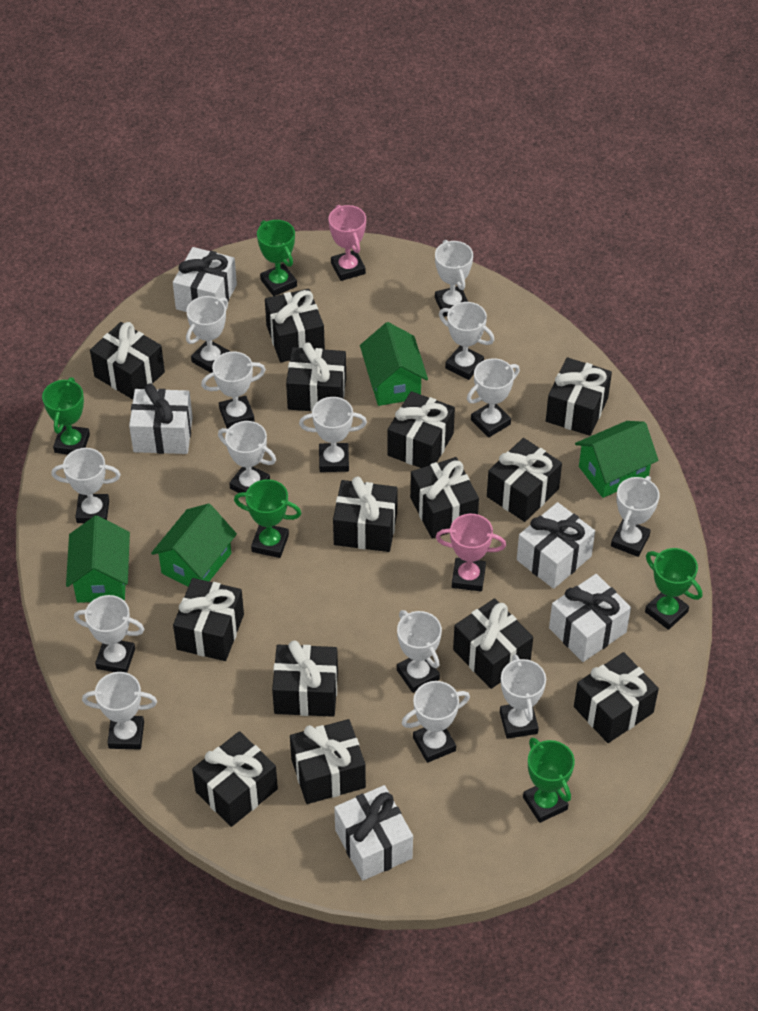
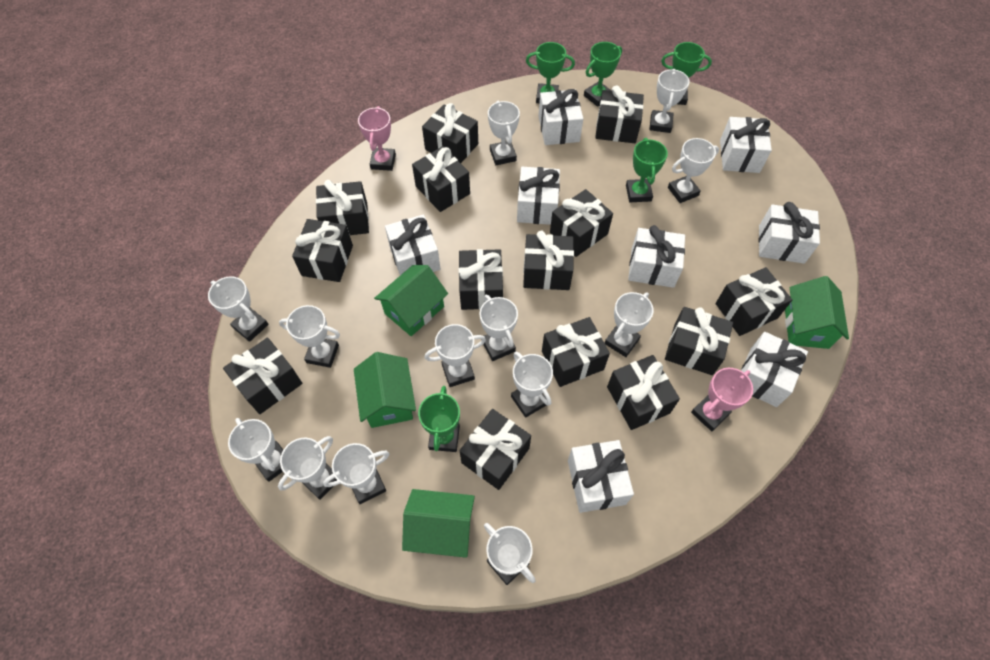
white gift: [129,384,193,454] [173,247,237,312] [334,785,413,881] [517,502,595,589] [549,574,631,662] = 5 -> [385,215,440,275] [517,167,560,225] [538,89,583,145] [568,440,634,513] [628,225,685,288] [720,117,772,173] [741,332,808,407] [759,202,820,264] = 8
white trophy: [51,448,121,523] [74,595,145,673] [82,672,157,750] [186,296,230,373] [201,352,266,429] [218,421,276,493] [299,397,367,472] [397,610,442,693] [402,681,470,763] [435,240,473,317] [439,302,495,380] [467,358,520,437] [500,654,546,739] [611,476,660,557] = 14 -> [208,276,269,342] [228,418,283,482] [278,436,337,500] [279,305,340,368] [323,443,389,504] [424,324,486,387] [479,295,518,361] [484,523,536,585] [488,101,520,165] [511,352,553,418] [605,292,654,357] [649,69,690,133] [668,138,719,203] = 13

